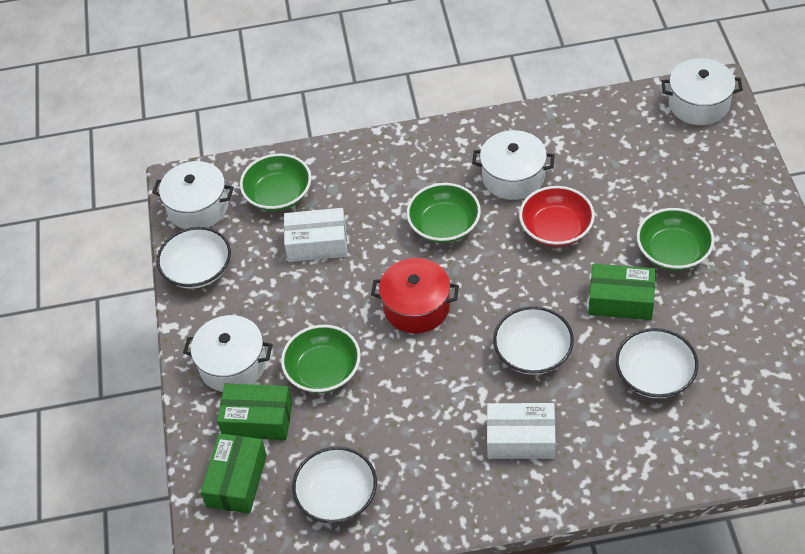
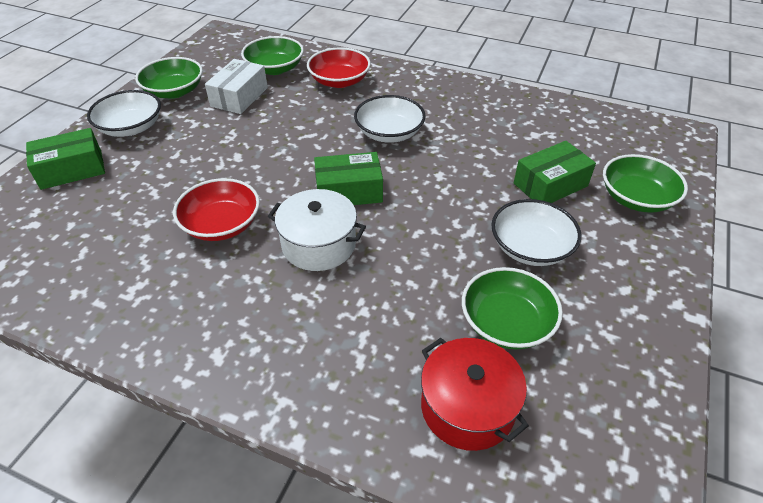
red bowl: [519,186,595,247] = 1 -> [173,178,260,241] [307,48,371,88] = 2
white bowl: [157,227,231,289] [292,446,377,523] [493,306,574,375] [615,328,698,398] = 4 -> [87,90,161,137] [354,95,426,143] [491,199,581,266] = 3
white box: [284,208,347,262] [487,403,556,459] = 2 -> [205,59,268,114] = 1
white pot: [152,161,234,229] [183,315,273,392] [472,130,554,200] [661,58,743,125] = 4 -> [268,189,366,271] = 1

